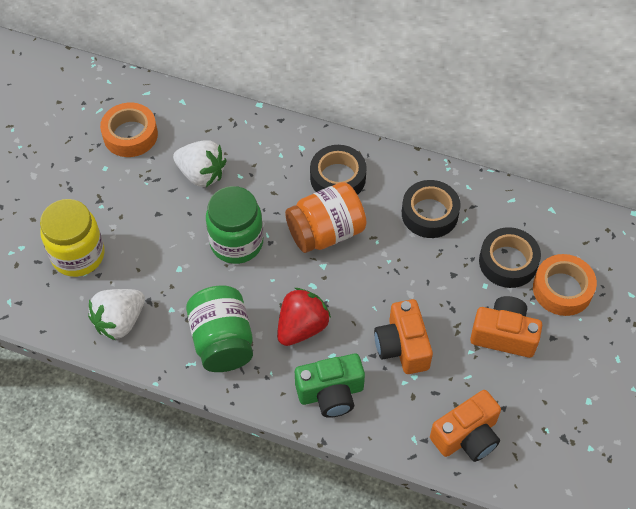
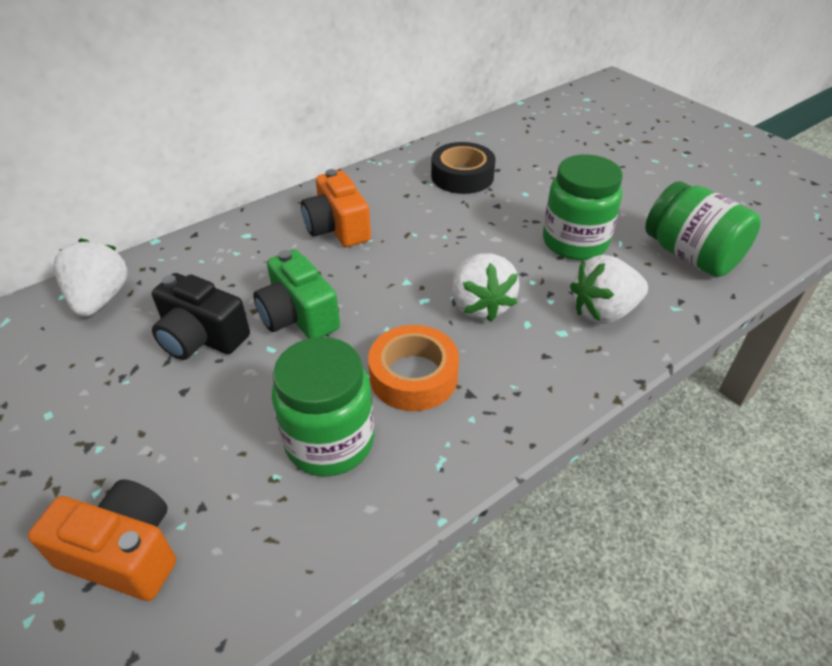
black camera: none = 0 -> [152,273,250,360] = 1
black tape: [310,145,367,195] [402,180,461,238] [479,227,541,288] = 3 -> [431,142,496,194] = 1
green jar: [186,285,253,372] [206,186,263,264] = 2 -> [272,337,374,477] [543,154,623,260] [645,181,761,277] = 3
orange camera: [374,299,433,374] [430,390,501,462] [470,296,542,358] = 3 -> [28,479,176,601] [301,169,371,247] = 2
orange jar: [285,182,366,253] = 1 -> none = 0
orange tape: [100,103,158,157] [533,254,597,316] = 2 -> [368,325,459,411] = 1
red strawberry: [277,288,331,346] = 1 -> none = 0
white strawberry: [88,289,145,341] [173,140,226,187] = 2 -> [54,239,128,317] [452,253,519,322] [570,255,648,324] = 3
yellow jar: [40,199,105,277] = 1 -> none = 0

